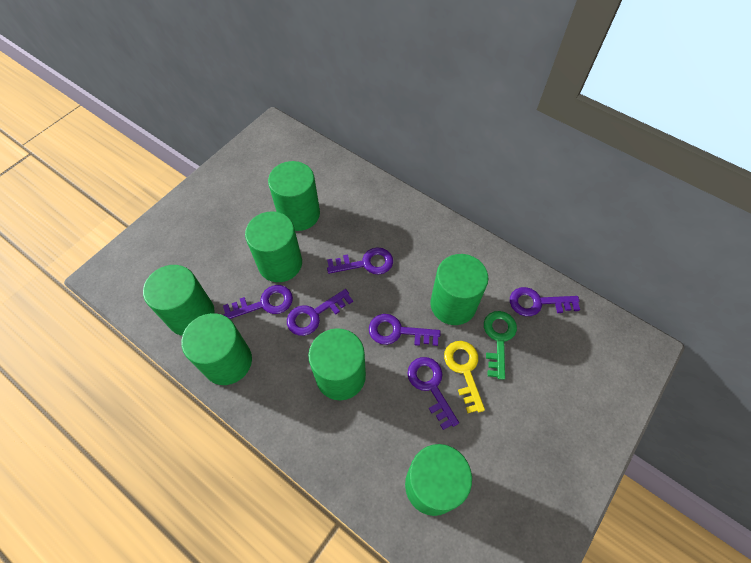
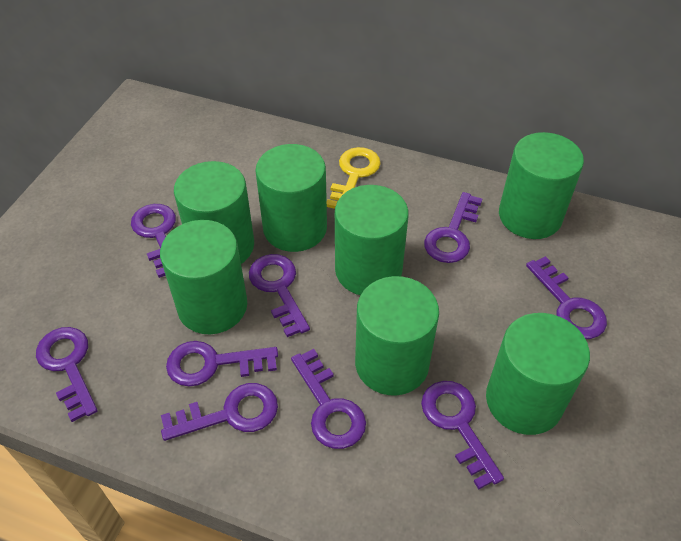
green key: [484,311,517,380] = 1 -> none = 0
purple key: [223,285,293,319] [287,289,353,336] [327,247,393,275] [369,314,441,346] [407,357,459,430] [510,287,580,316] = 6 -> [36,327,98,422] [131,204,176,278] [161,383,278,441] [166,341,278,387] [249,254,310,337] [291,349,366,449] [421,381,504,489] [424,192,482,263] [526,256,607,339] = 9

